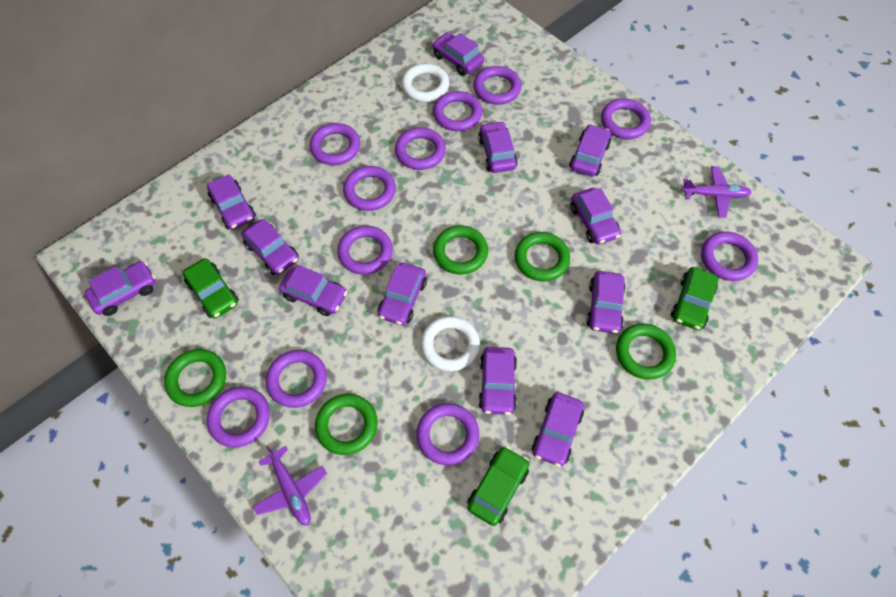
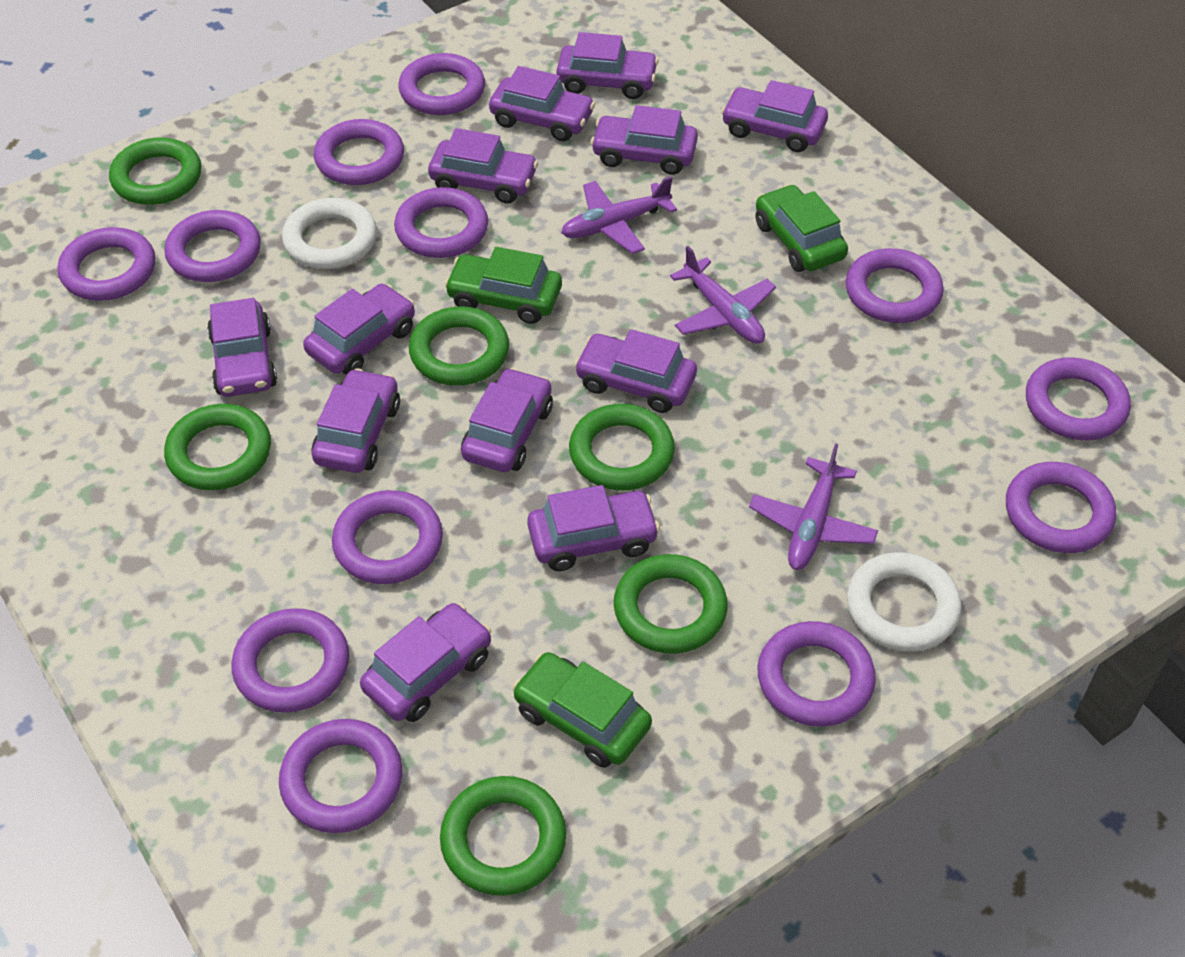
green ring: [164,349,226,407] [315,394,378,455] [433,225,488,274] [515,232,570,281] [616,323,676,380] = 5 -> [109,137,202,205] [164,404,271,490] [409,306,509,386] [440,776,566,896] [569,404,675,490] [614,554,728,654] = 6
purple plane: [253,446,327,526] [681,166,752,218] = 2 -> [561,176,677,254] [670,246,776,344] [749,443,878,570] = 3
purple ring: [207,387,270,447] [266,350,327,408] [310,123,360,165] [337,226,393,275] [343,166,396,211] [395,127,446,170] [416,403,479,465] [433,91,482,131] [473,66,521,105] [601,99,651,139] [701,232,758,281] = 11 -> [58,227,155,301] [164,210,261,282] [231,608,349,713] [279,719,402,833] [314,119,404,185] [332,490,443,584] [394,187,488,258] [398,53,485,115] [758,621,876,727] [846,248,944,323] [1006,462,1116,553] [1026,357,1131,441] = 12

